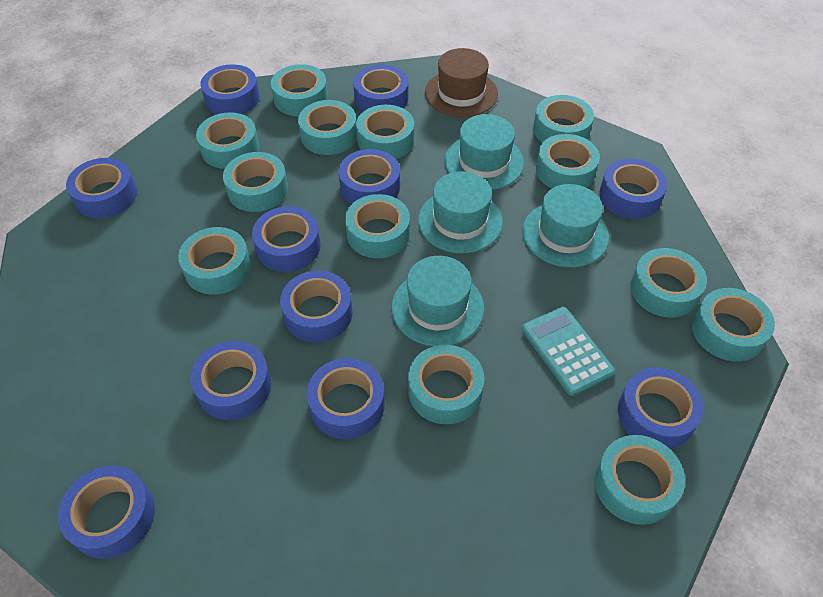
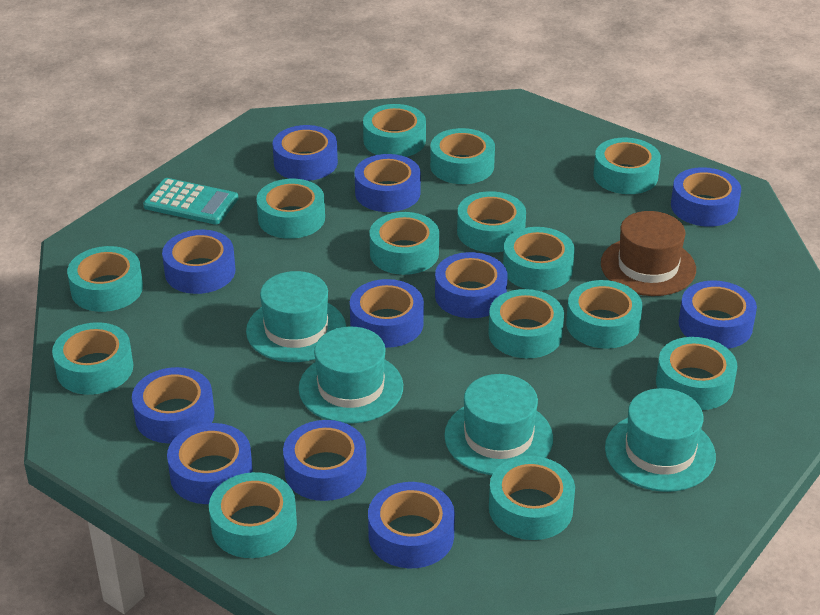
turquoise tape: [178,227,251,295] [196,112,259,169] [223,152,288,212] [271,64,328,116] [298,100,357,155] [345,194,410,258] [356,105,414,159] [408,345,484,424] [533,95,594,143] [536,134,600,188] [594,435,685,525] [630,248,707,318] [692,288,775,361] = 13 -> [52,322,133,395] [67,246,143,312] [209,472,297,558] [256,179,325,239] [363,104,426,157] [370,212,439,275] [430,128,495,184] [457,191,526,252] [488,289,564,358] [489,456,575,540] [503,227,575,291] [566,280,643,349] [593,138,661,194] [656,337,737,410] = 14

